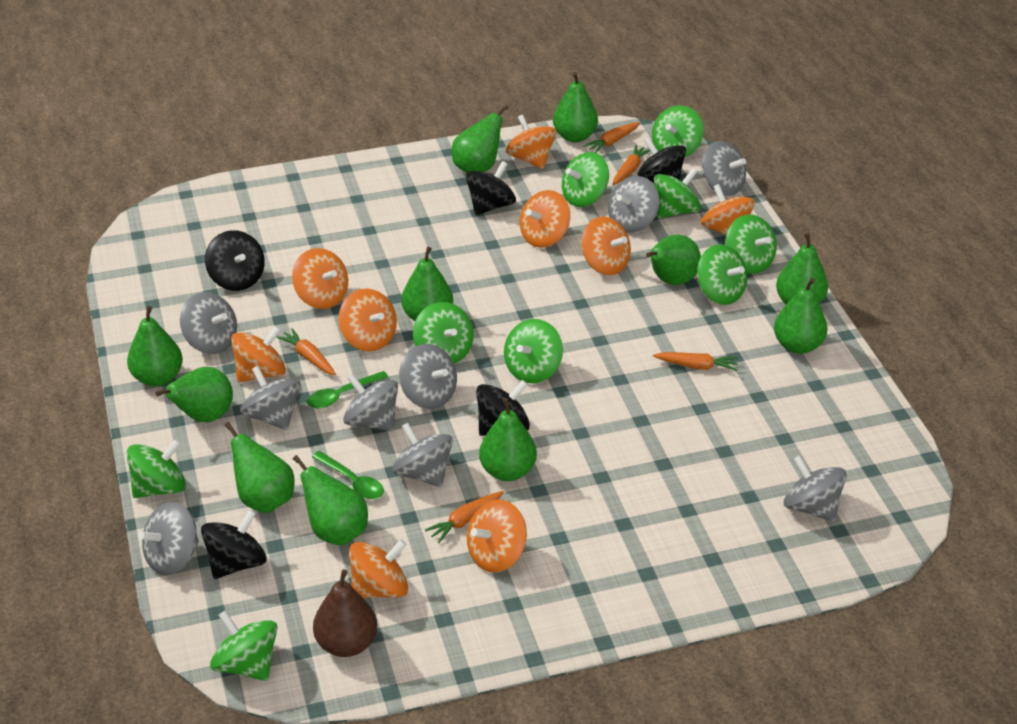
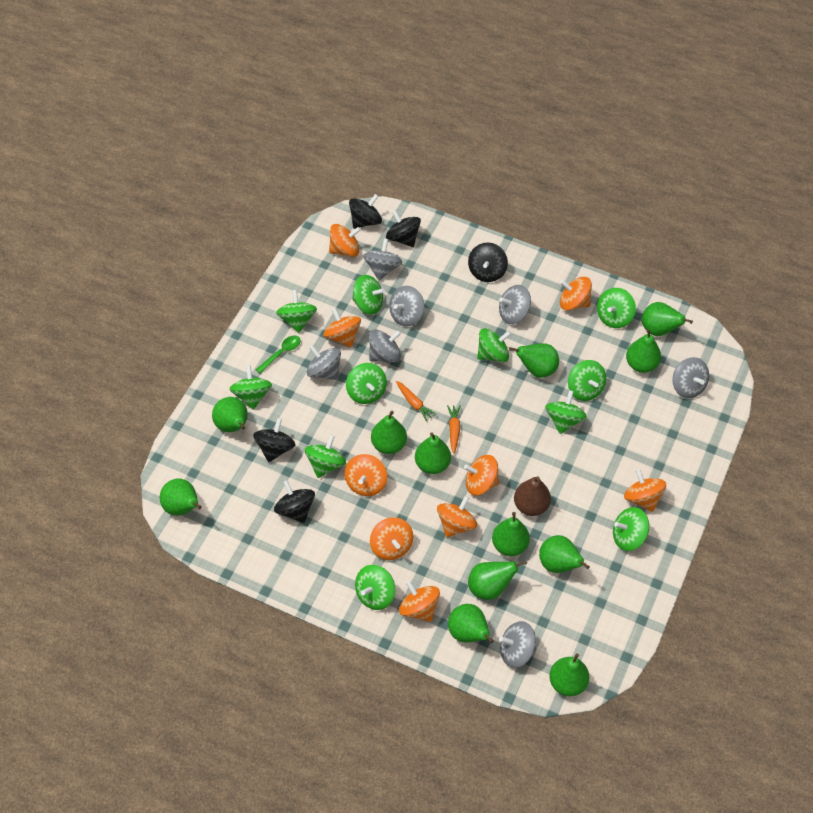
green pear: [127,306,183,386] [155,367,233,422] [225,422,294,513] [293,455,368,545] [401,247,453,321] [452,105,508,173] [479,398,537,481] [553,72,598,142] [646,235,701,285] [774,278,827,354] [776,233,828,304] = 11 -> [160,478,202,516] [212,397,248,432] [371,411,407,454] [415,432,451,474] [448,604,494,643] [468,561,527,600] [492,512,530,556] [509,343,559,378] [539,535,590,573] [549,653,589,696] [626,329,661,373] [642,302,693,336] = 12
green spinning top: [126,439,186,498] [210,610,278,681] [413,302,474,364] [504,319,563,383] [562,152,609,207] [652,105,704,157] [654,168,701,218] [697,244,747,305] [725,215,777,274] = 9 -> [230,365,272,410] [276,290,317,333] [305,435,346,478] [346,363,387,404] [352,275,385,315] [355,565,395,610] [477,328,511,362] [545,390,587,434] [568,360,606,401] [597,288,636,328] [613,507,649,551] = 11
green spoon: [307,371,388,409] [312,451,384,499] = 2 -> [255,335,301,374] = 1
grey spinning top: [138,502,199,575] [180,292,237,354] [240,366,301,430] [343,373,398,432] [392,423,453,487] [399,344,457,409] [608,176,659,233] [702,141,746,196] [784,456,847,522] = 9 -> [307,345,341,380] [363,239,402,280] [369,329,401,362] [389,286,424,327] [499,285,531,324] [499,621,536,668] [672,357,709,398] = 7
orange carrot: [276,328,336,375] [425,491,504,543] [583,122,640,153] [613,145,650,185] [653,352,738,371] = 5 -> [396,381,436,422] [447,405,460,454] = 2

